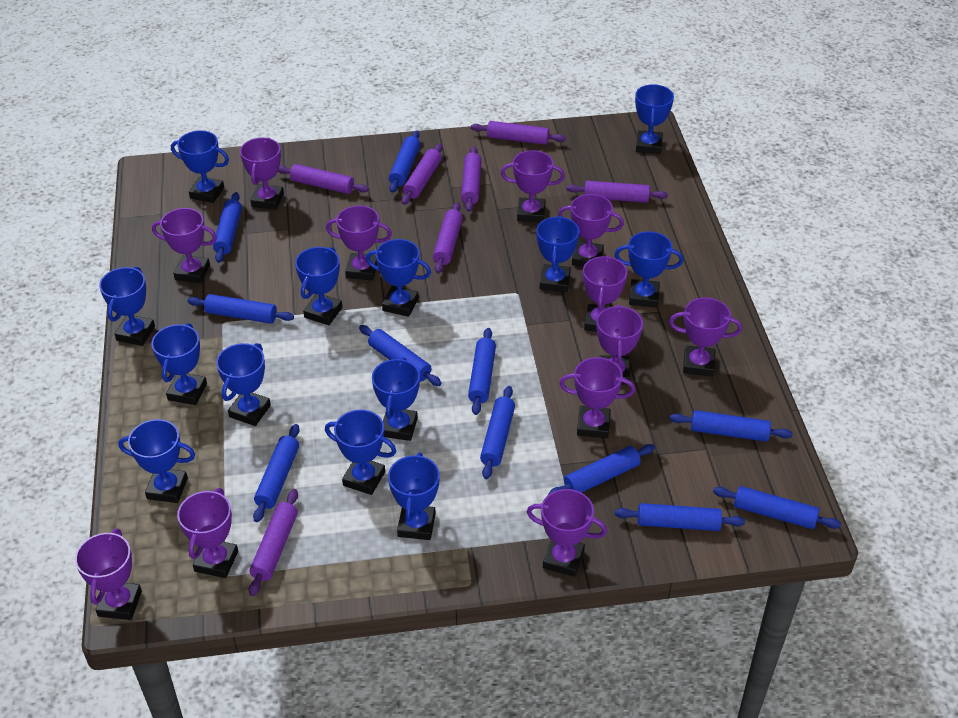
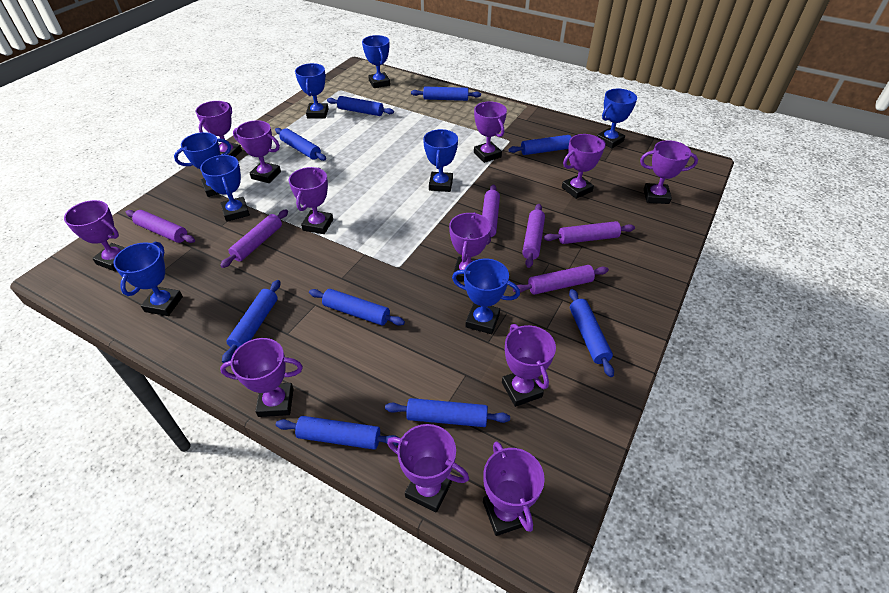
blue rolling pin: [187,294,294,324] [213,192,242,263] [253,424,300,522] [359,325,442,386] [389,131,420,193] [468,328,496,415] [480,386,515,479] [548,444,655,495] [615,503,745,531] [670,410,793,442] [713,486,841,529] = 11 -> [222,280,280,363] [275,128,326,161] [276,416,399,450] [309,289,405,326] [327,96,394,116] [385,398,510,427] [411,87,481,101] [509,135,572,155] [569,289,614,377] = 9
blue trophy: [99,267,155,346] [118,419,195,503] [151,323,207,405] [171,130,229,203] [216,343,271,426] [295,247,342,325] [325,410,396,495] [366,239,431,317] [372,357,420,441] [388,452,440,540] [536,216,579,292] [614,231,683,308] [635,84,674,154] = 13 -> [113,242,183,316] [174,132,231,197] [200,155,250,222] [295,63,329,119] [362,35,390,88] [423,129,458,192] [452,259,520,334] [597,89,637,149] = 8
purple rolling pin: [249,489,298,596] [278,164,369,194] [402,144,443,205] [433,202,463,273] [461,146,482,212] [471,121,566,145] [566,181,668,203] = 7 -> [126,210,195,243] [220,209,288,268] [482,184,500,245] [513,265,609,295] [522,204,545,268] [544,221,635,244] = 6

